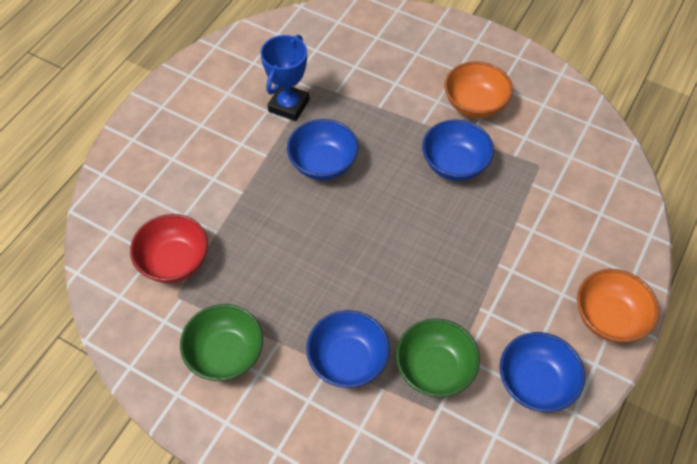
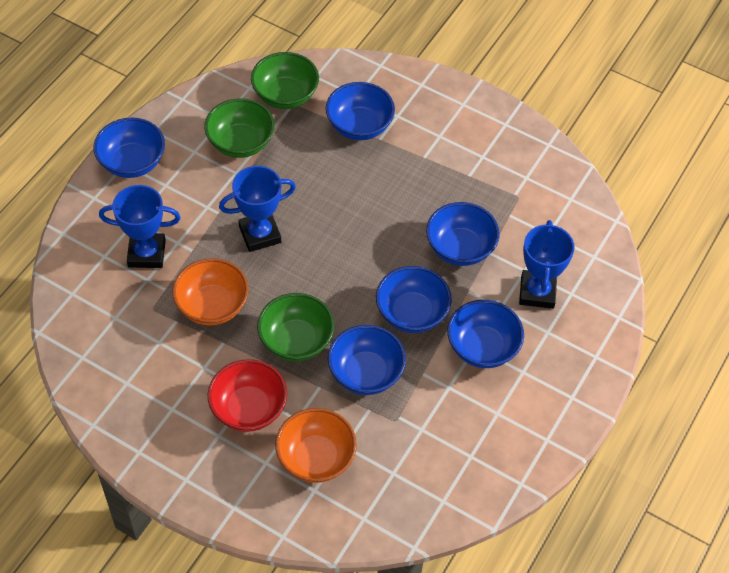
blue bowl: [287,119,359,180] [306,310,390,388] [422,120,494,181] [500,332,585,412] = 4 -> [93,117,165,178] [326,82,395,140] [328,325,406,395] [376,266,452,333] [426,202,500,266] [447,300,524,368] = 6
blue trophy: [260,35,310,121] = 1 -> [99,185,181,268] [219,166,296,252] [519,220,574,309] = 3
green bowl: [180,304,263,381] [396,318,480,397] = 2 -> [204,98,275,158] [251,52,319,109] [257,293,335,362] = 3

